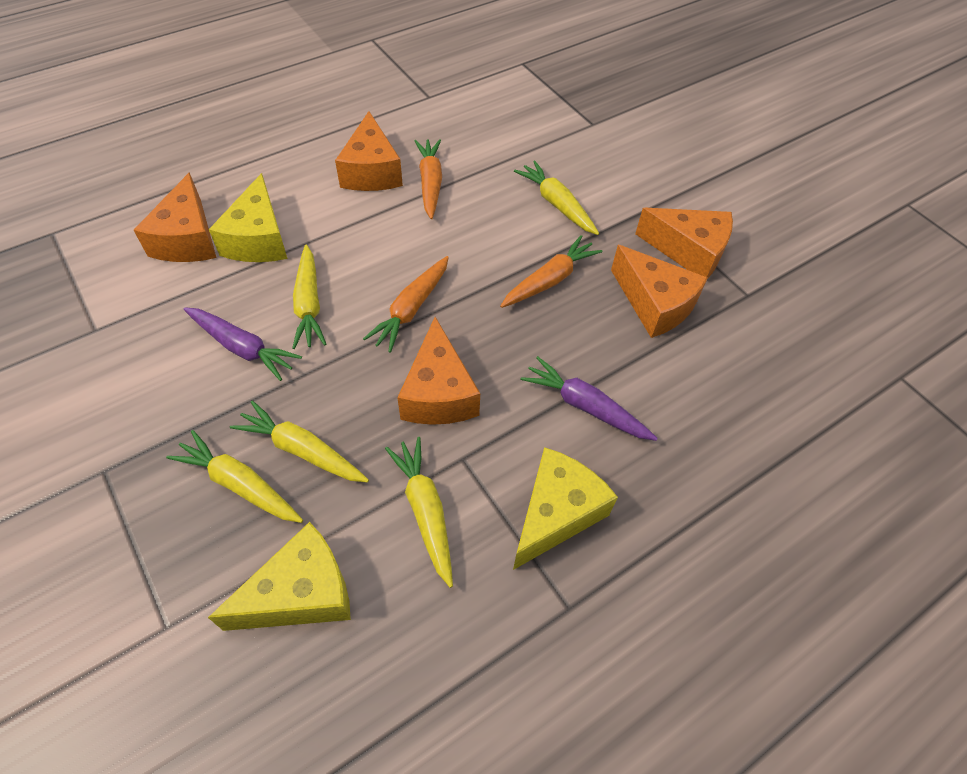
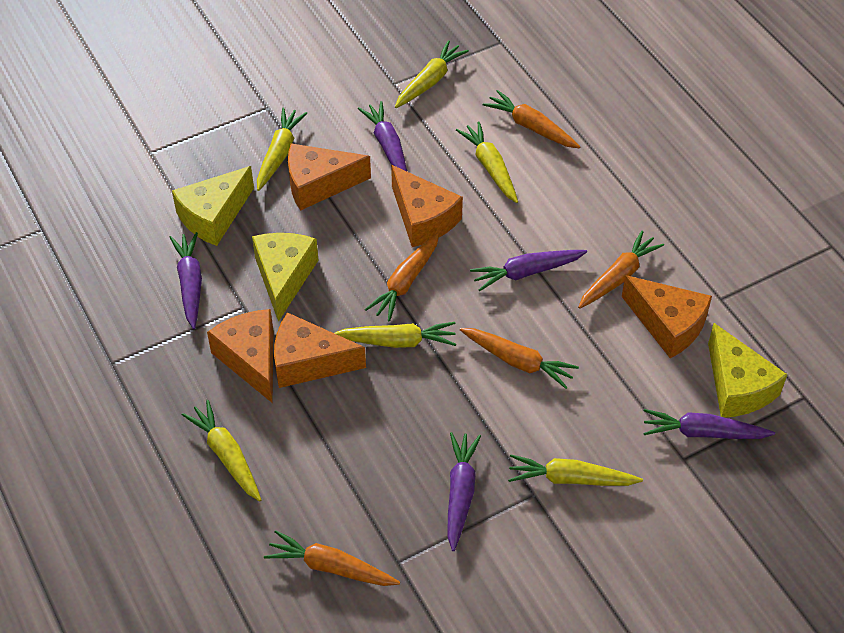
orange carrot: [363,256,449,353] [415,139,442,219] [500,235,602,308] = 3 -> [264,530,400,586] [365,233,439,322] [460,328,579,389] [483,90,580,148] [578,230,664,309] = 5
purple carrot: [183,307,302,381] [521,356,658,441] = 2 -> [170,232,202,329] [358,101,407,171] [447,432,481,551] [470,250,587,291] [644,409,775,439] = 5
yellow carrot: [166,430,303,523] [230,401,369,483] [292,245,327,349] [385,437,453,588] [514,161,599,235] = 5 -> [182,400,261,502] [257,108,307,191] [334,322,456,348] [395,40,469,108] [456,122,518,203] [508,454,643,486] = 6

